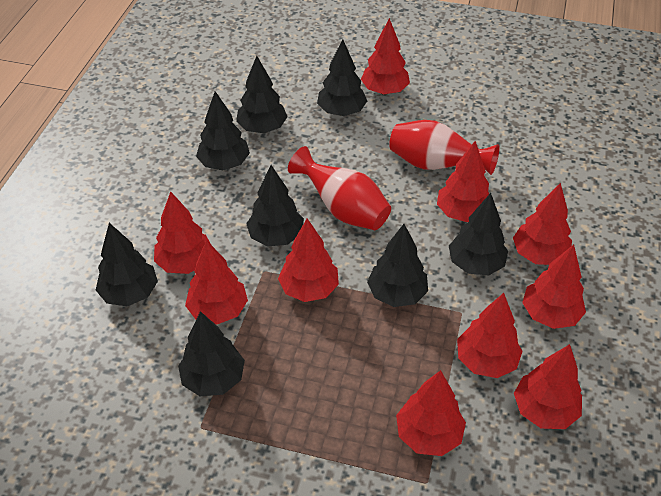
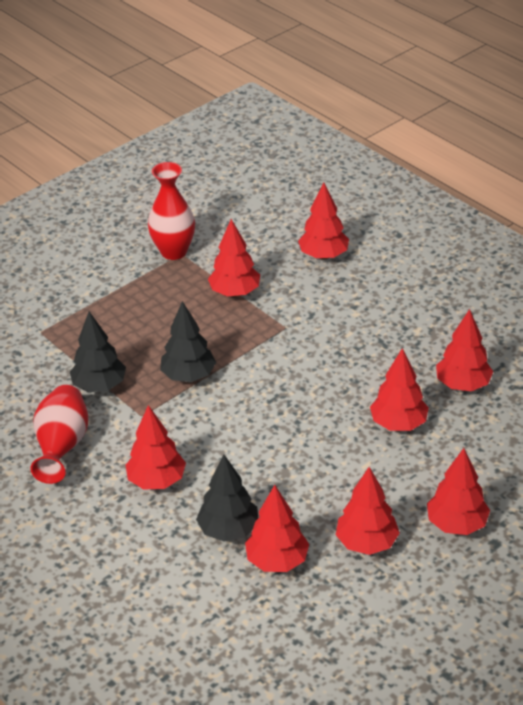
black tree: [96,223,158,306] [178,311,245,396] [196,91,250,170] [236,56,288,133] [246,165,304,247] [317,39,367,116] [367,224,428,307] [449,193,508,275] = 8 -> [70,312,126,392] [160,301,216,382] [196,454,258,542] = 3
red tree: [154,191,211,274] [185,240,248,324] [278,218,339,302] [361,18,410,95] [396,370,466,456] [437,141,489,222] [457,293,522,378] [513,183,572,265] [514,344,582,429] [522,245,586,329] = 10 -> [126,405,186,489] [208,219,260,297] [245,485,309,572] [298,183,349,260] [336,467,400,555] [370,348,429,431] [427,448,490,535] [436,309,493,391] = 8

